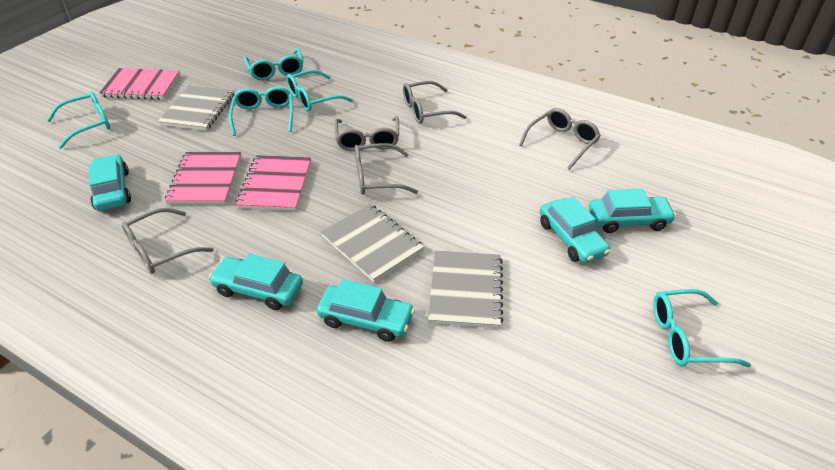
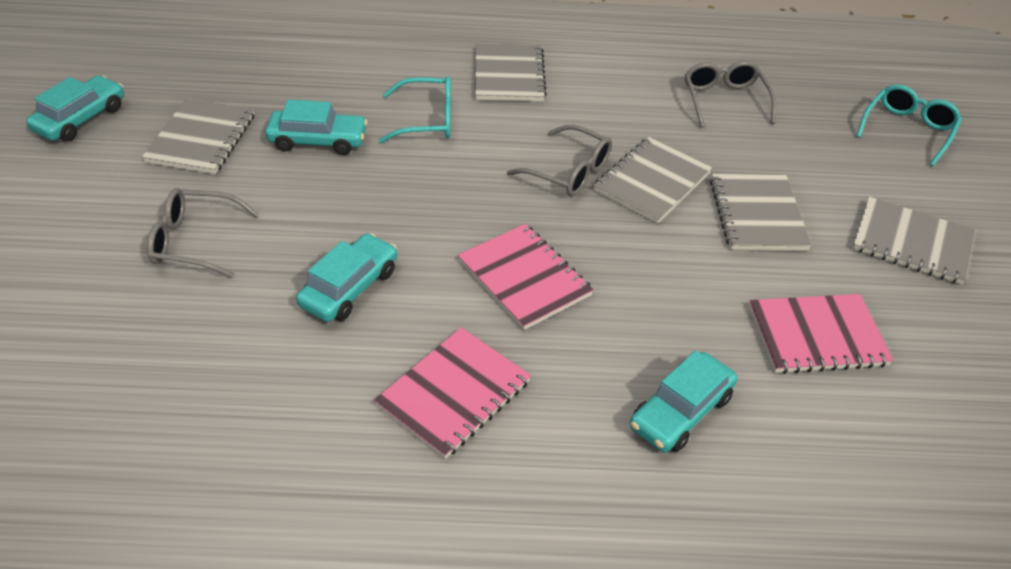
grey glasses: [121,208,214,274] [334,116,399,151] [355,143,418,195] [403,81,467,124] [519,108,601,170] = 5 -> [147,188,259,278] [507,125,612,196] [685,61,776,128] = 3
grey notebook: [158,85,234,131] [321,204,424,282] [428,250,503,328] = 3 -> [142,98,254,174] [475,43,547,102] [593,137,712,224] [710,174,812,250] [852,197,975,285] = 5
turquoise car: [89,154,131,211] [209,254,303,310] [317,279,415,342] [539,197,610,263] [589,188,676,233] = 5 -> [26,75,124,142] [265,99,368,155] [296,233,397,322] [630,350,737,452] = 4
turquoise glasses: [47,91,110,149] [229,86,293,136] [244,48,303,80] [286,70,353,112] [653,289,751,367] = 5 -> [378,76,451,143] [856,85,962,167] = 2

